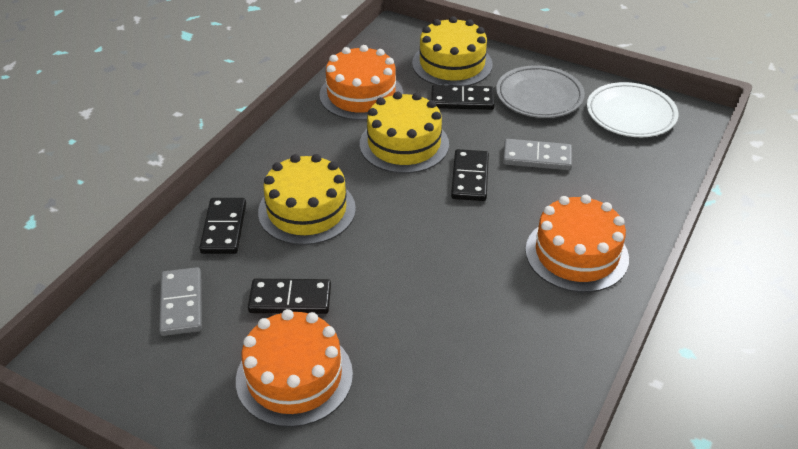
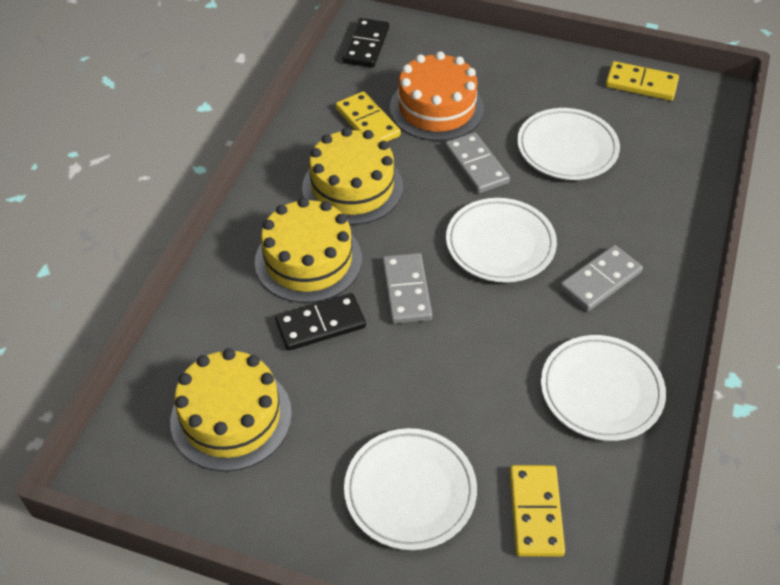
black domino: [199,198,246,254] [248,279,331,314] [431,85,495,110] [451,149,489,201] = 4 -> [275,293,366,351] [343,18,389,68] = 2
grey domino: [159,267,202,336] [503,139,572,170] = 2 -> [382,253,432,324] [445,132,510,194] [560,245,643,311] = 3
grey plate: [496,65,585,118] = 1 -> none = 0
orange cake: [236,309,353,427] [320,45,403,120] [525,195,629,293] = 3 -> [390,51,484,141] = 1
white plate: [587,82,678,137] = 1 -> [344,428,477,550] [446,198,557,282] [517,108,620,180] [541,335,666,441] = 4
yellow domino: none = 0 -> [335,91,401,142] [509,465,565,557] [606,61,679,101] = 3

